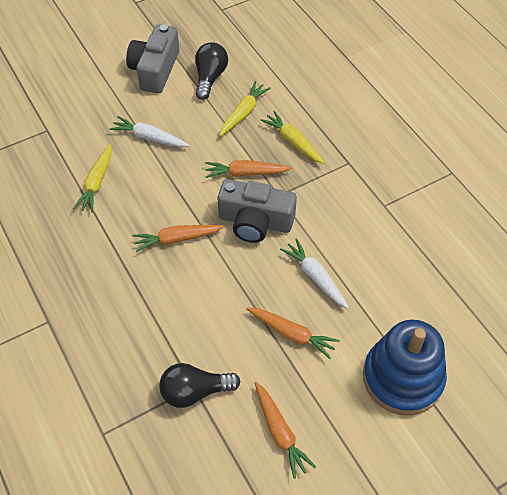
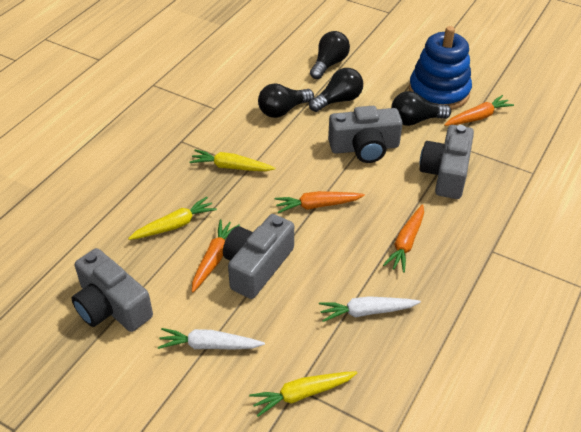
black light bulb: [159,363,241,408] [195,42,228,100] = 2 -> [258,84,314,118] [309,68,363,112] [310,31,350,79] [391,91,451,126] = 4
grey camera: [126,24,179,93] [218,179,297,243] = 2 -> [72,248,153,332] [223,214,294,299] [328,106,403,163] [419,125,474,199] = 4

